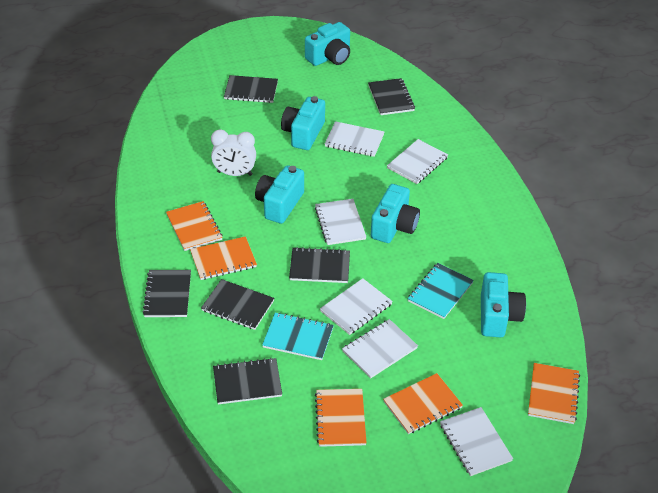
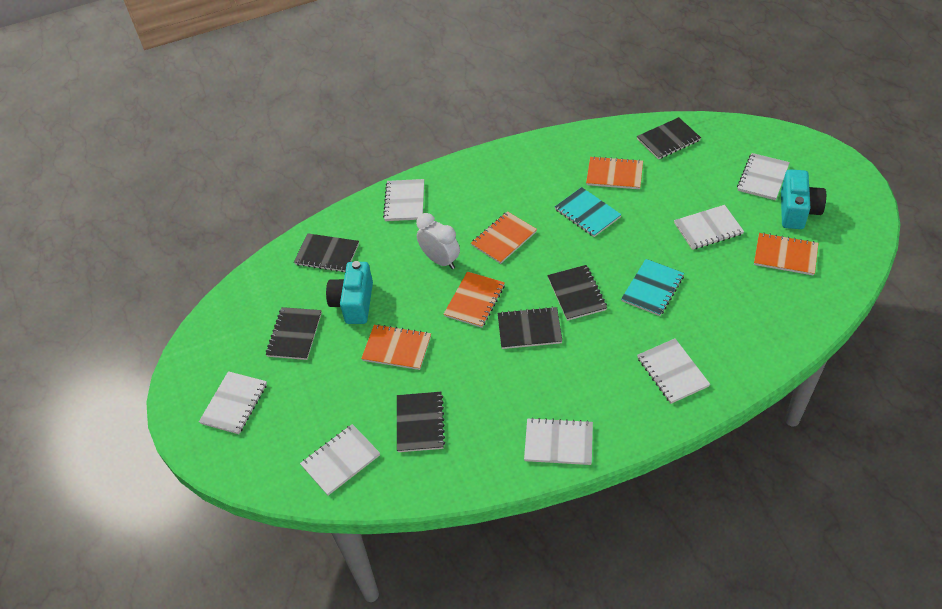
turquoise camera: [255,165,304,224] [281,96,325,150] [305,22,350,66] [371,184,420,243] [481,272,526,338] = 5 -> [326,261,373,324] [781,169,826,229] = 2
white notebook: [315,199,366,245] [320,278,393,335] [325,121,384,157] [342,319,418,378] [387,139,448,184] [440,407,513,476] = 6 -> [199,371,267,434] [300,424,380,495] [383,179,424,221] [524,418,593,465] [637,339,710,404] [674,205,744,250] [737,153,790,200] = 7

